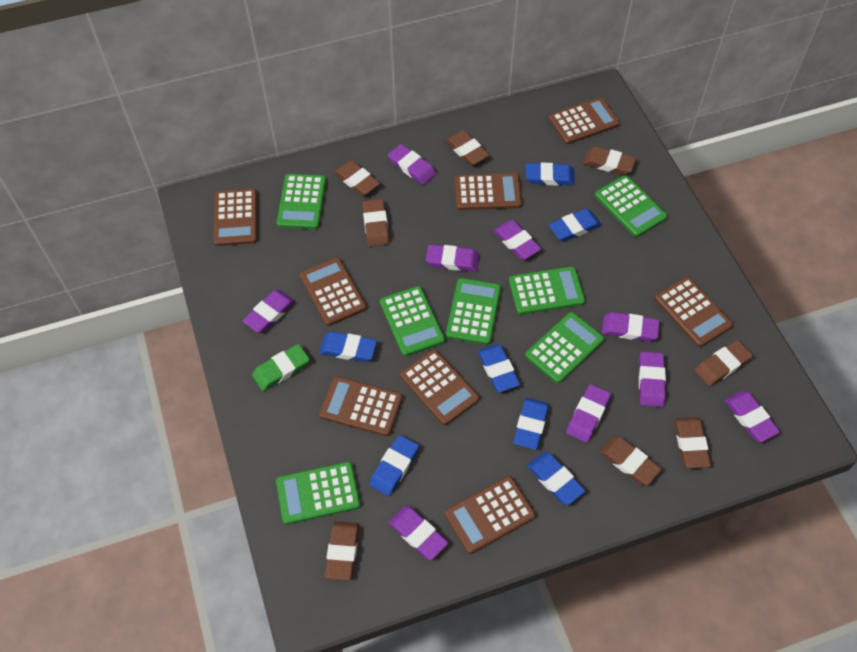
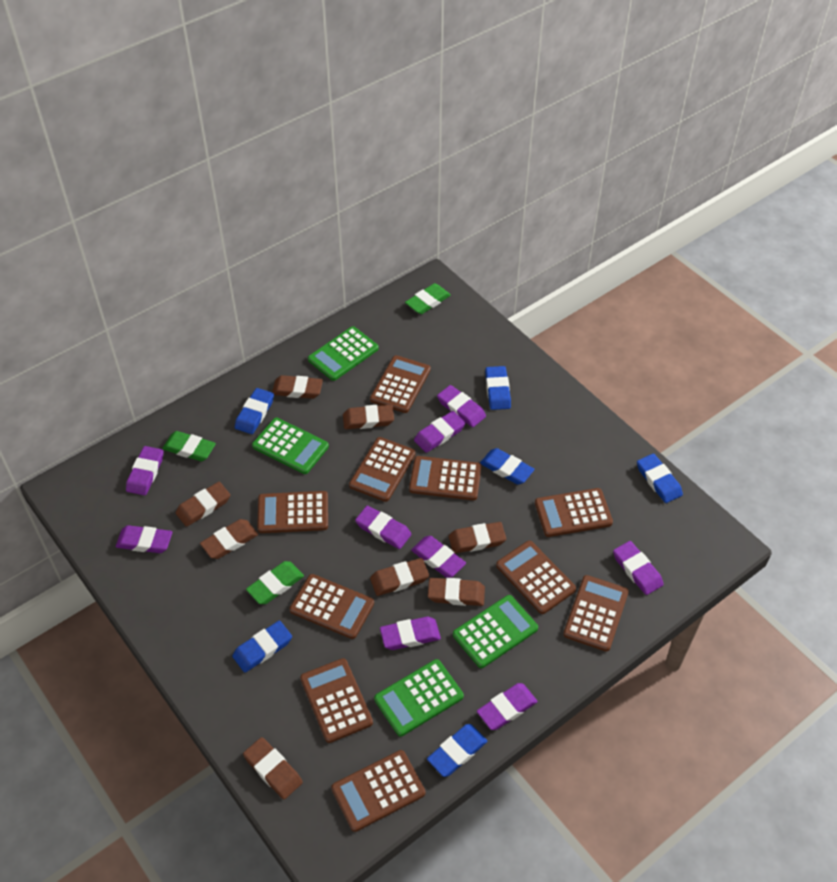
blue eraser: [319,332,377,362] [369,435,419,496] [478,344,520,392] [513,398,549,450] [526,162,575,186] [527,452,585,505] [549,209,601,242] = 7 -> [232,621,292,673] [235,388,274,434] [427,724,488,777] [480,448,535,485] [485,366,511,410] [637,454,683,503] = 6
brown calculator: [214,189,257,246] [300,257,367,326] [319,376,403,436] [400,349,479,425] [445,476,535,554] [455,173,522,210] [549,97,620,144] [654,277,733,347] = 8 -> [257,491,328,533] [289,574,374,639] [300,658,373,743] [331,750,425,832] [349,437,415,502] [370,355,431,413] [409,456,482,500] [496,541,576,614] [535,488,613,537] [563,575,629,652] = 10
green calculator: [276,462,360,525] [277,174,326,229] [380,286,445,356] [446,278,501,345] [509,267,585,315] [525,312,604,383] [595,175,667,237] = 7 -> [252,418,329,474] [308,326,379,381] [374,659,464,736] [453,595,538,668] = 4
green eraser: [252,344,310,391] = 1 -> [162,431,216,461] [246,561,304,604] [405,283,451,314] = 3

